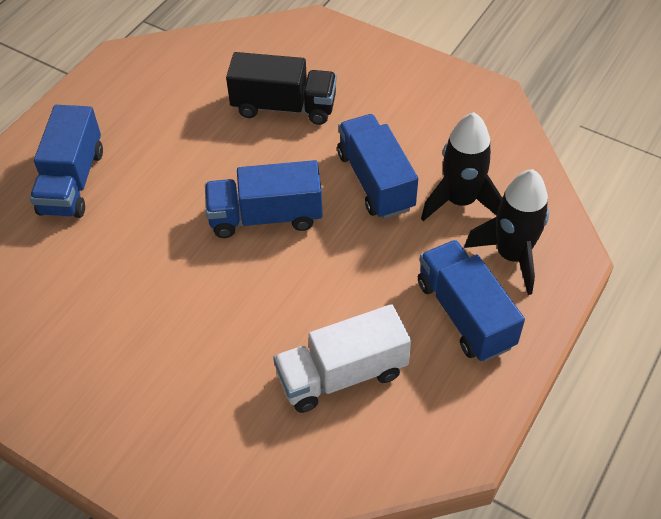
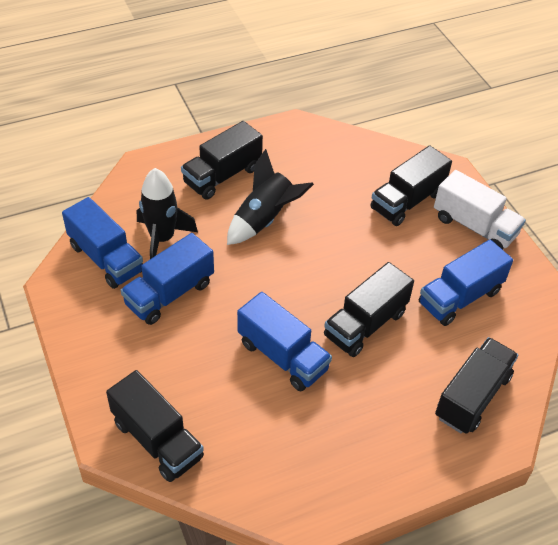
black truck: [226,52,337,125] = 1 -> [106,370,204,482] [181,121,263,200] [324,262,414,357] [370,146,452,226] [435,337,518,434] = 5

